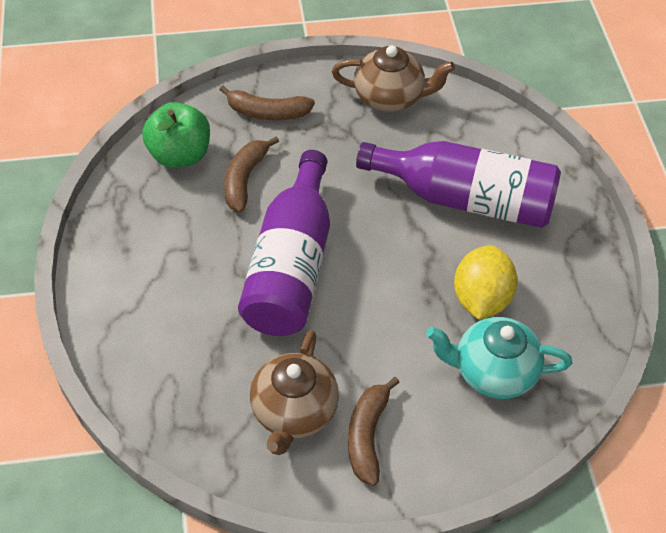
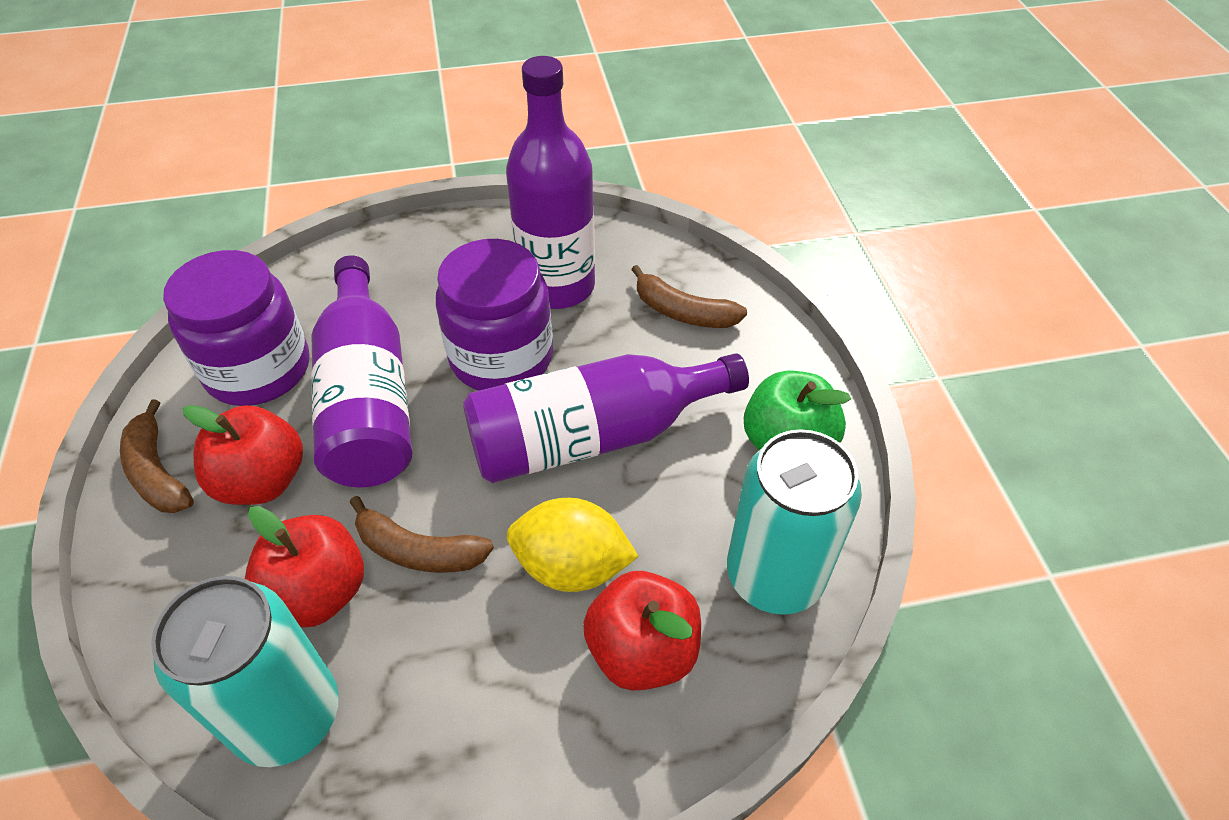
brown teapot: [250,330,339,455] [332,45,455,112] = 2 -> none = 0
purple bottle: [238,150,330,336] [356,141,561,228] = 2 -> [311,255,412,488] [463,353,749,483] [506,56,595,309] = 3
purple jar: none = 0 -> [163,250,309,406] [436,239,553,391] = 2
red apple: none = 0 -> [183,405,303,505] [245,506,364,627] [583,571,701,691] = 3
turquoise can: none = 0 -> [151,576,339,767] [727,429,862,615] = 2
turquoise teapot: [427,317,572,399] = 1 -> none = 0

